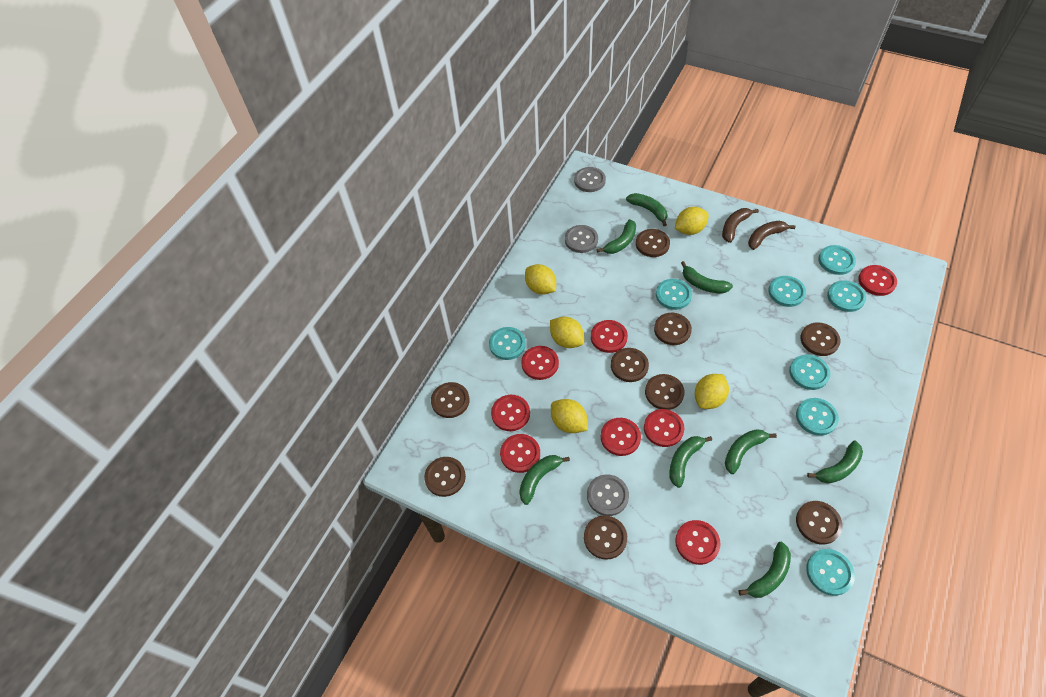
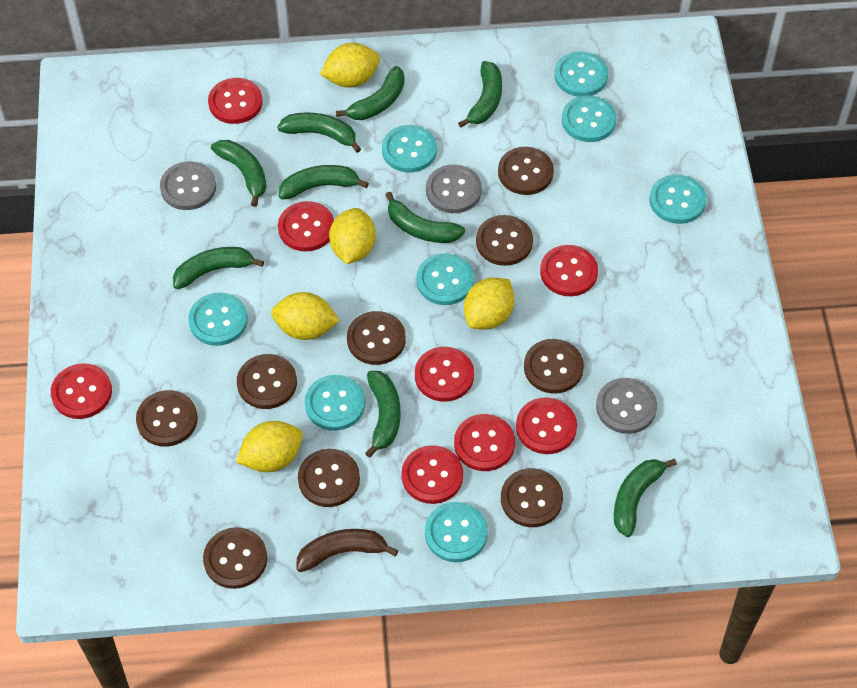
brown banana: [722,208,759,243] [748,221,795,250] = 2 -> [296,529,398,572] = 1
green banana: [519,455,570,505] [597,219,636,254] [626,193,667,226] [669,436,712,488] [681,261,733,293] [725,429,777,474] [738,542,791,598] [807,441,863,483] = 8 -> [173,247,264,289] [211,140,266,207] [277,112,361,153] [279,165,369,200] [336,66,405,120] [365,371,400,458] [385,192,465,243] [458,61,502,128] [614,459,677,537] = 9

